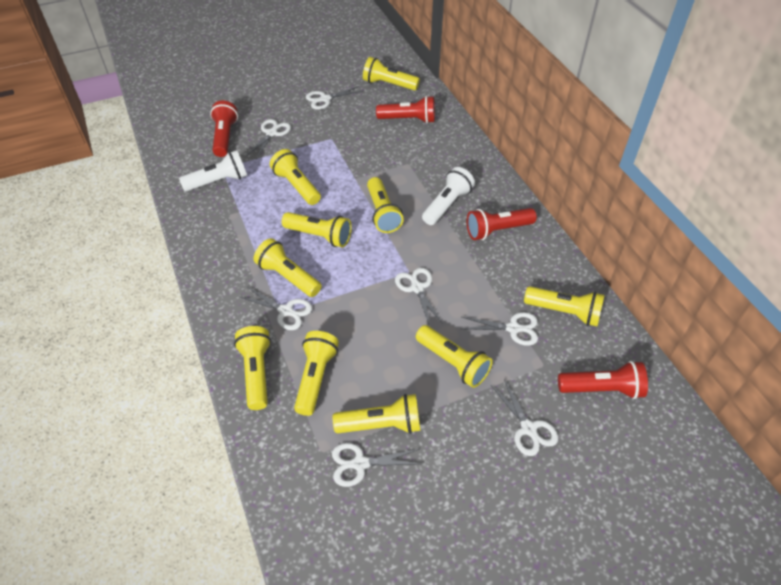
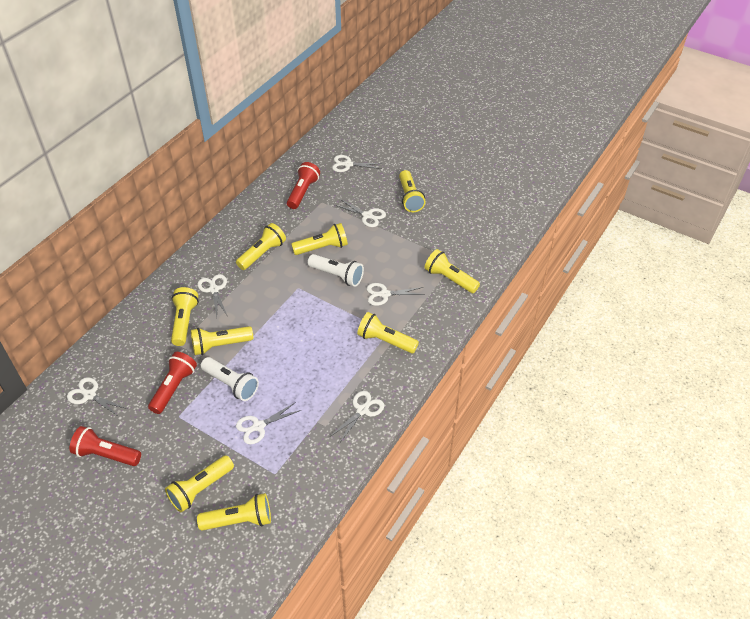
red flashlight: [210,100,238,157] [376,96,435,123] [467,208,537,240] [558,361,648,399] = 4 -> [70,426,141,466] [148,352,197,414] [287,162,320,209] = 3
yellow flashlight: [234,326,271,410] [254,238,322,297] [270,149,321,205] [282,212,352,247] [294,331,339,416] [333,394,421,434] [363,57,420,91] [367,177,404,233] [416,325,493,388] [524,286,605,326] = 10 -> [165,455,234,512] [171,287,199,346] [191,326,253,355] [197,493,271,531] [236,223,286,270] [291,223,348,255] [357,312,419,353] [399,170,426,212] [424,249,480,293] = 9

